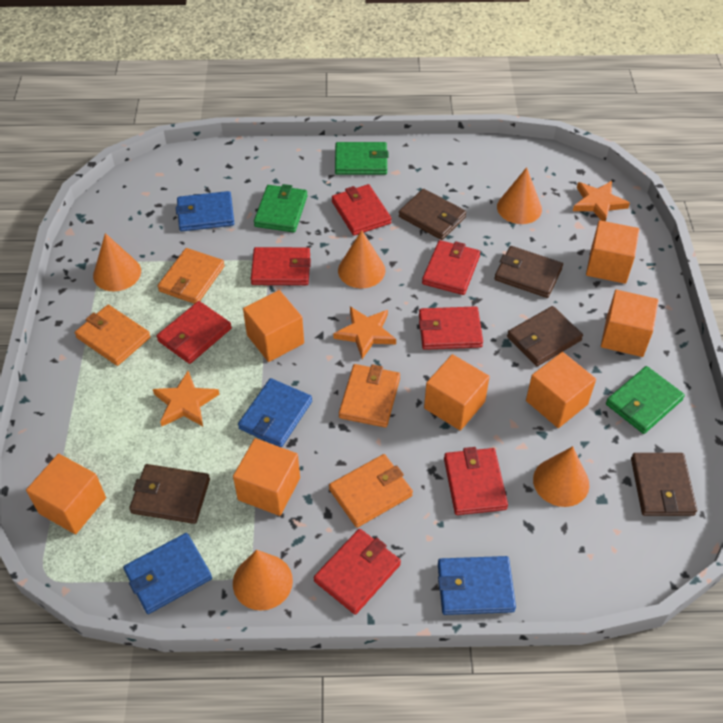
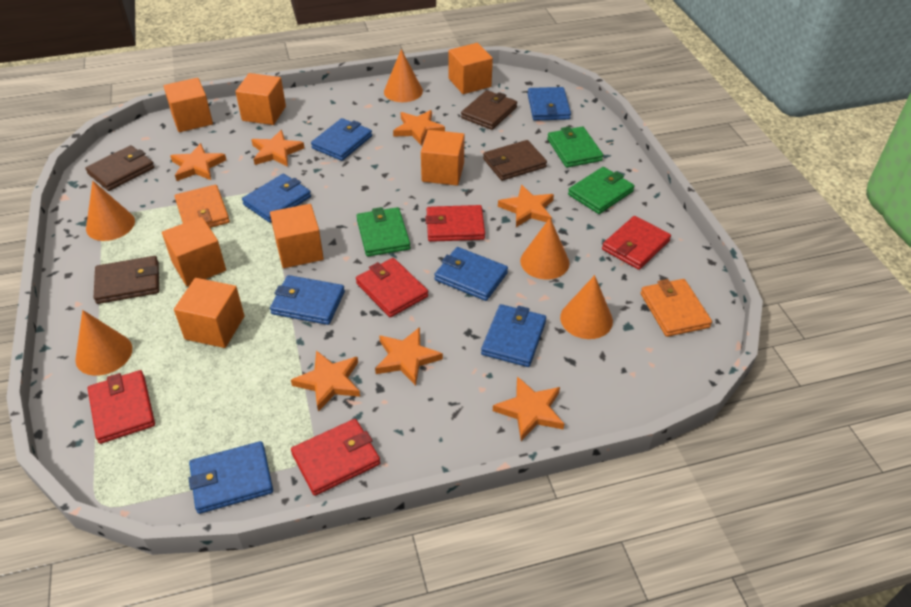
blue wallet: [123,533,212,614] [176,191,234,231] [238,378,312,447] [438,556,516,615] = 4 -> [188,441,273,514] [242,174,311,223] [270,275,345,325] [311,118,372,161] [434,247,508,301] [481,304,546,367] [527,87,571,121] = 7
brown wallet: [129,464,210,524] [399,189,467,240] [494,246,563,298] [507,306,583,366] [631,453,697,516] = 5 -> [85,145,154,191] [94,256,159,304] [461,90,517,130] [483,140,547,181] = 4
orange star: [153,371,220,426] [333,307,396,359] [573,181,630,221] = 3 -> [170,143,226,181] [251,130,305,167] [291,350,360,412] [375,327,443,386] [393,110,445,145] [493,376,564,441] [498,185,554,227] = 7
orange wallet: [75,305,151,366] [158,248,225,304] [329,454,413,528] [339,364,400,427] = 4 -> [175,185,230,228] [640,279,712,337] = 2
red wallet: [156,301,232,364] [251,247,311,285] [314,529,401,615] [332,184,392,236] [419,306,483,350] [422,240,480,295] [444,447,508,515] = 7 -> [88,370,155,444] [291,419,380,496] [356,258,428,317] [425,205,485,242] [602,216,671,270] = 5

